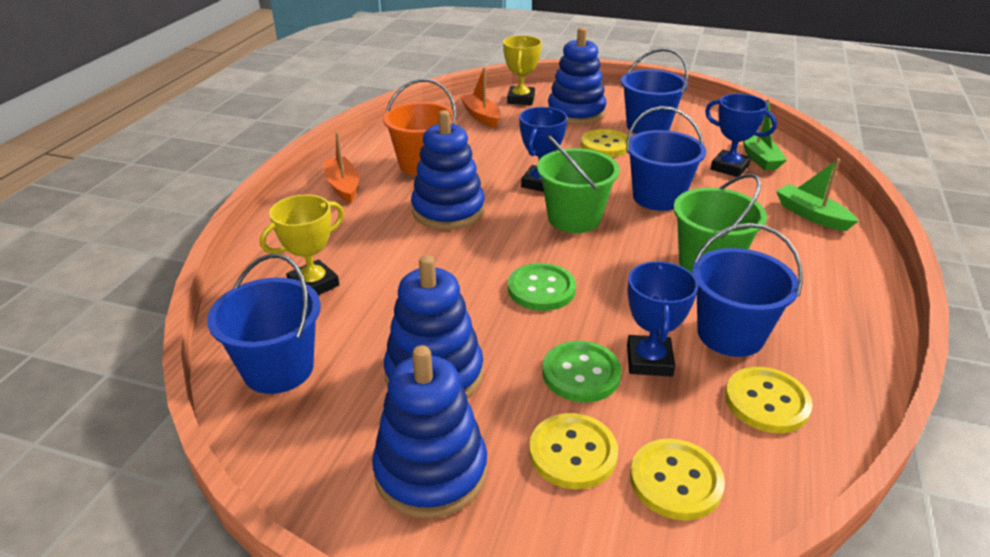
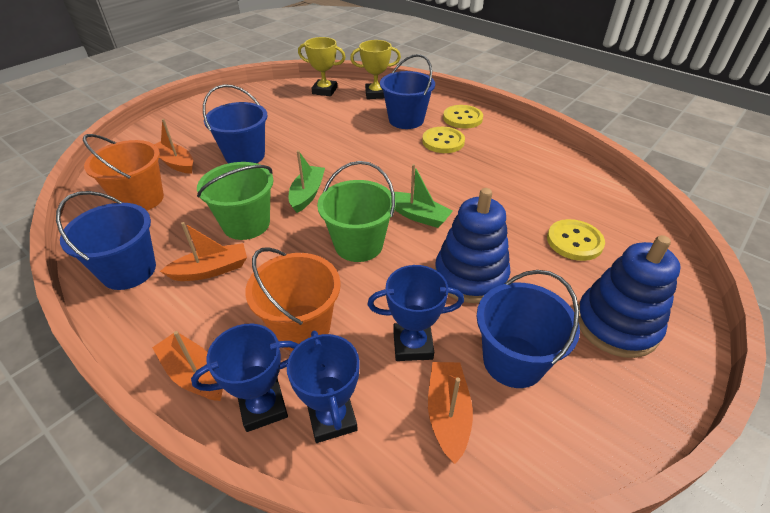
blue stacking toy: [372,345,487,518] [384,255,483,399] [411,110,485,230] [548,27,607,125] = 4 -> [435,188,510,303] [578,235,681,358] = 2
green button: [508,263,576,311] [542,341,622,402] = 2 -> none = 0
orange boat: [324,132,359,203] [460,67,501,128] = 2 -> [152,331,223,401] [154,119,193,174] [160,222,247,281] [428,362,473,464] = 4
orange bucket: [383,79,456,176] = 1 -> [83,134,164,211] [245,247,341,351] = 2
yellow button: [529,413,618,489] [581,129,628,157] [630,439,725,521] [725,367,813,433] = 4 -> [422,127,465,153] [443,105,483,129] [547,219,605,261] = 3

